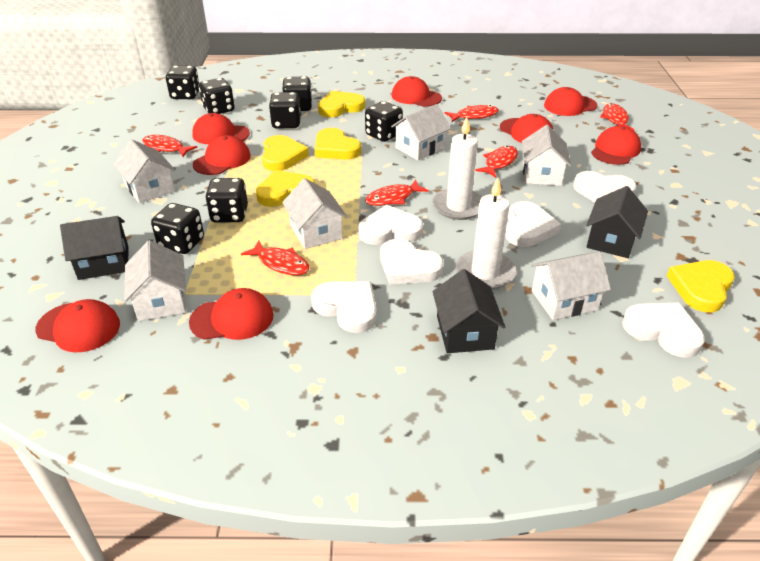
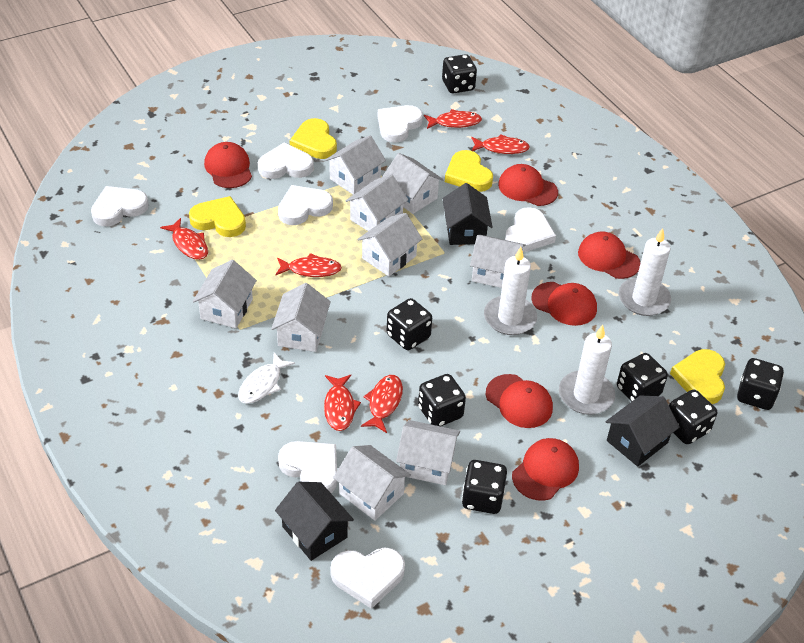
red cap: [35,299,120,352] [189,288,274,340] [192,113,250,144] [193,135,251,175] [391,76,442,107] [500,114,553,143] [544,87,597,116] [591,126,641,165] = 8 -> [204,142,252,188] [486,374,553,428] [498,164,558,206] [512,438,579,501] [532,282,597,326] [578,232,640,279] = 6
white candle: [432,117,482,220] [456,177,516,290] = 2 -> [484,247,537,335] [559,325,615,415] [619,228,671,316] = 3
white fish: none = 0 -> [238,352,295,404] = 1
white heart: [311,282,377,333] [358,205,423,245] [380,239,444,285] [505,201,561,247] [573,171,637,202] [622,303,705,358] = 6 -> [91,186,149,226] [258,142,314,179] [278,185,333,225] [278,441,337,493] [330,547,405,609] [378,105,423,143] [505,207,556,252] = 7
white house: [113,139,175,203] [124,240,186,321] [282,178,347,249] [391,104,451,160] [522,125,571,186] [531,252,611,320] = 6 -> [193,260,257,328] [271,283,331,352] [325,136,386,195] [333,445,411,521] [346,174,408,231] [357,213,422,276] [382,153,444,214] [396,420,460,485] [470,235,526,288] = 9
yellow heart: [256,170,315,207] [262,135,309,171] [315,128,361,160] [318,91,365,118] [667,260,735,312] = 5 -> [189,196,246,237] [290,118,337,159] [445,150,493,192] [670,349,725,404] = 4

